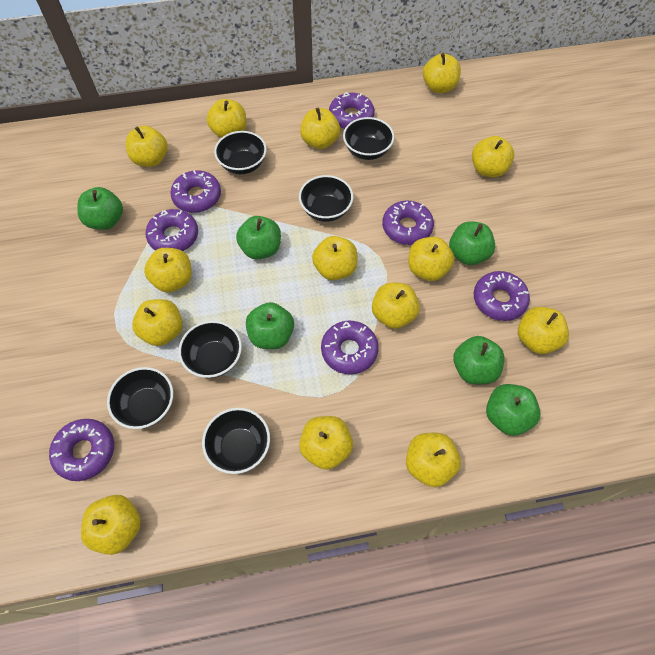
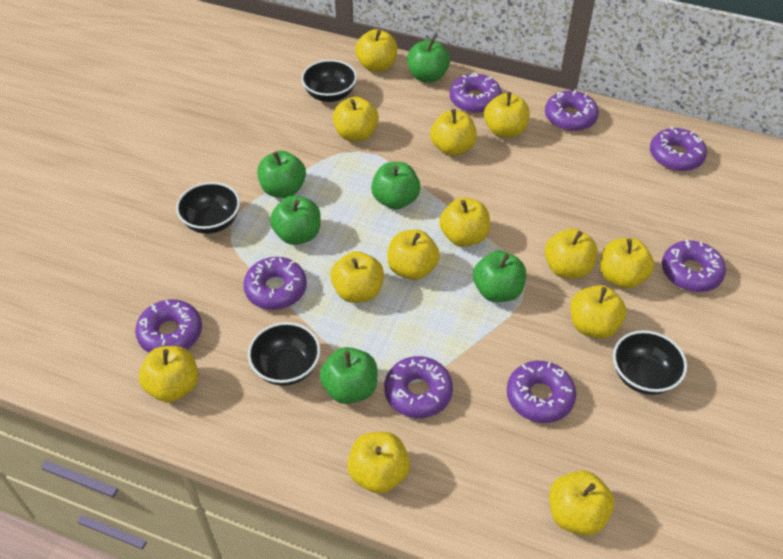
black bowl: [107,367,173,429] [178,321,242,378] [202,408,270,474] [214,131,267,174] [299,175,353,222] [343,117,394,160] = 6 -> [176,182,240,234] [248,322,320,386] [301,60,357,102] [613,330,687,395] = 4
purple donut: [49,419,114,481] [145,209,198,251] [170,170,221,213] [321,320,379,375] [329,92,375,129] [382,200,434,245] [474,271,530,321] = 7 -> [135,299,202,353] [243,257,307,310] [384,356,453,418] [450,73,502,113] [507,361,576,423] [545,89,599,131] [650,127,707,171] [662,240,726,292] = 8
yellow apple: [81,495,141,555] [126,126,168,167] [132,299,182,346] [144,248,192,292] [207,99,246,138] [299,416,353,470] [300,107,340,149] [312,236,357,280] [372,283,420,329] [406,433,461,487] [408,237,454,281] [423,53,461,93] [472,136,514,177] [518,307,569,354] = 14 -> [139,346,198,402] [330,251,384,303] [333,97,379,142] [347,432,410,494] [355,29,397,72] [387,229,440,280] [430,109,477,156] [439,197,490,247] [484,92,530,138] [544,228,598,279] [549,470,614,536] [570,285,626,339] [600,238,654,289] = 13

